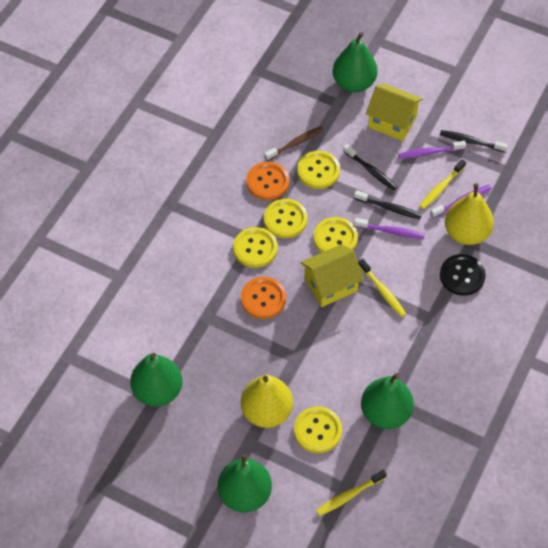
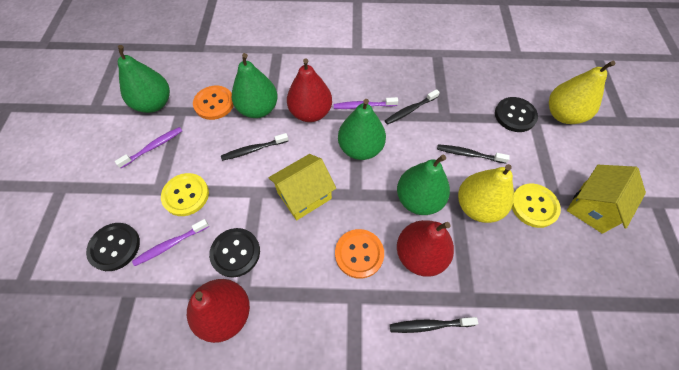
black button: [440,254,486,296] = 1 -> [86,223,140,271] [209,228,260,277] [495,97,538,132] = 3
black toothbrush: [343,144,397,191] [354,190,422,219] [440,130,508,152] = 3 -> [221,133,288,161] [385,89,440,125] [390,317,478,333] [437,144,510,164] = 4
brown toothbrush: [264,126,324,161] = 1 -> none = 0
red pear: none = 0 -> [187,279,250,343] [287,58,332,122] [397,220,454,277] = 3
yellow button: [233,227,278,268] [264,199,308,238] [294,406,342,453] [297,151,340,189] [314,217,358,253] = 5 -> [161,173,209,216] [512,184,561,228] = 2
yellow toothbrush: [316,469,387,516] [358,258,406,317] [419,159,466,209] = 3 -> none = 0

